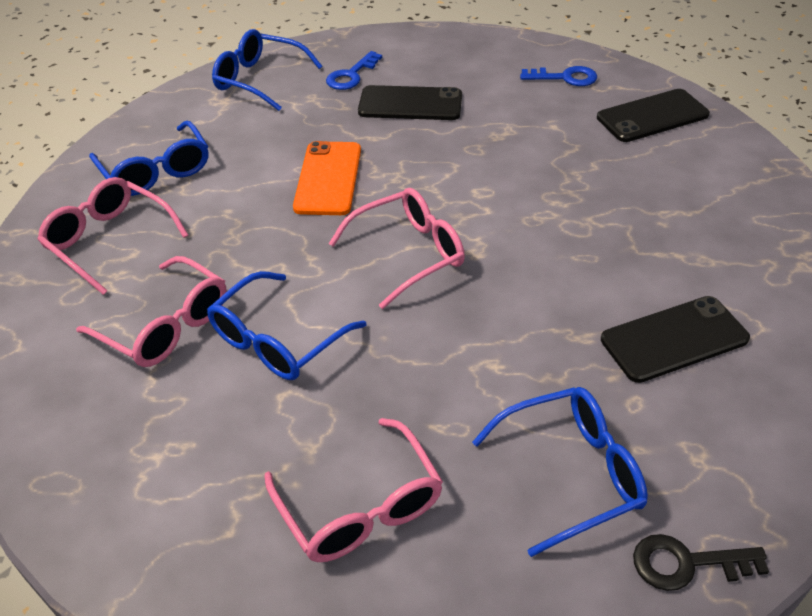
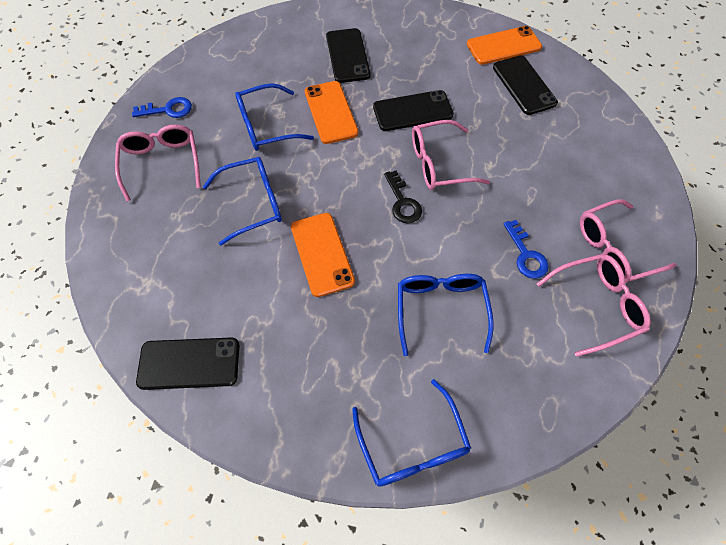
black phone: [358,85,462,120] [597,89,710,142] [601,296,750,383] = 3 -> [136,337,240,390] [326,28,371,83] [373,90,454,131] [493,55,558,115] = 4
orange phone: [293,141,361,215] = 1 -> [291,213,355,297] [305,81,358,144] [467,26,542,65] = 3

